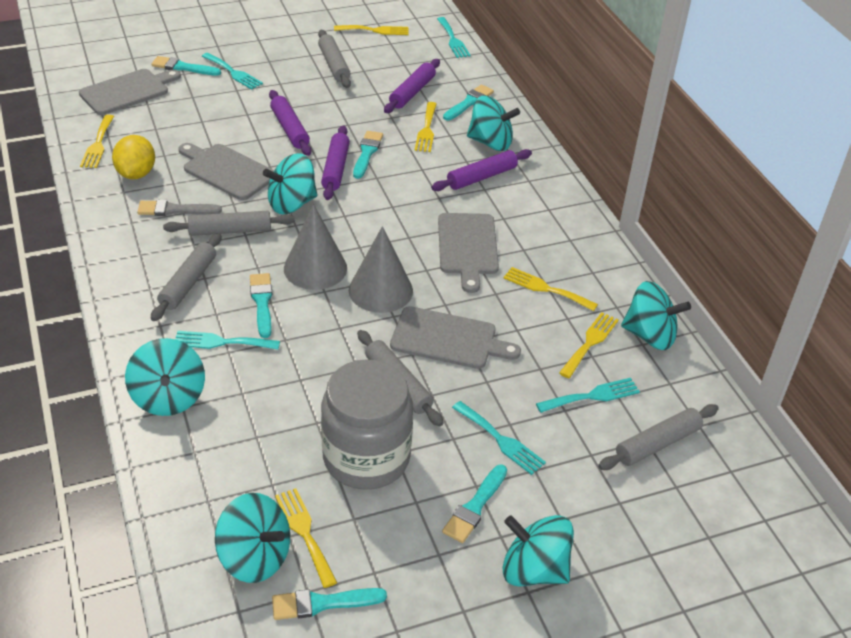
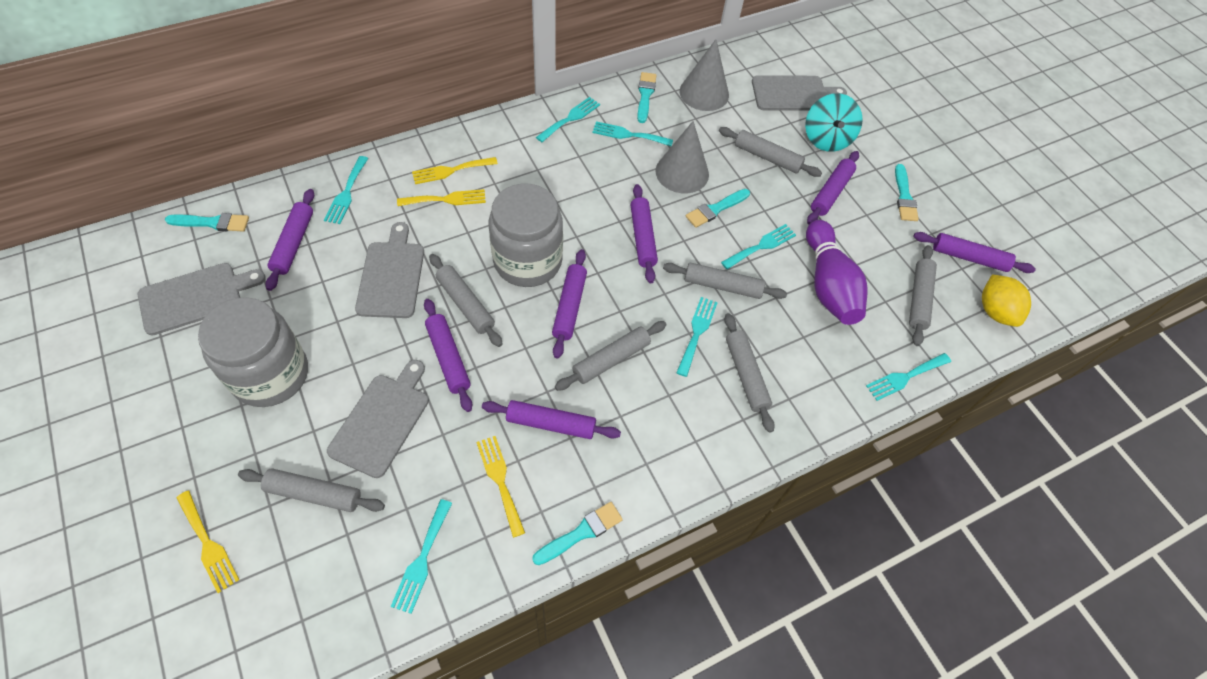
grey brush: [137,200,222,216] = 1 -> none = 0
grey jar: [321,359,413,490] = 1 -> [198,297,308,407] [489,184,563,287] = 2
grey rolling pin: [151,233,221,321] [163,211,295,236] [318,30,351,88] [357,330,444,426] [598,404,719,470] = 5 -> [238,468,385,512] [429,254,502,347] [555,321,667,391] [663,263,787,299] [719,127,822,177] [724,313,775,433] [909,245,937,346] = 7
purple bowling pin: none = 0 -> [806,220,868,325] = 1
purple rolling pin: [269,90,311,156] [321,125,350,200] [384,59,440,113] [431,149,532,191] = 4 -> [266,189,314,291] [424,299,473,412] [482,400,621,439] [552,249,587,358] [630,184,658,283] [807,151,859,225] [913,232,1036,273] = 7
turquoise brush: [151,56,221,76] [250,273,272,338] [272,588,387,620] [353,131,383,179] [442,464,507,543] [443,84,494,121] = 6 -> [165,213,249,231] [532,502,623,565] [637,72,657,123] [686,189,750,228] [895,164,919,221] = 5
turquoise fork: [175,331,280,350] [202,53,263,90] [437,17,471,58] [452,401,546,475] [536,378,640,413] = 5 -> [324,156,368,224] [391,499,452,614] [536,97,600,142] [592,121,673,146] [676,297,718,377] [721,224,796,269] [866,353,951,401] = 7
turquoise spinning top: [125,338,205,416] [215,493,290,583] [263,153,317,214] [467,96,520,151] [503,515,574,587] [621,281,691,350] = 6 -> [805,93,863,152] = 1
yellow fork: [80,115,114,168] [275,488,337,588] [334,25,409,35] [415,102,437,152] [503,267,598,311] [559,312,619,378] = 6 -> [177,491,239,593] [397,189,486,206] [412,157,498,184] [476,436,525,538] = 4

